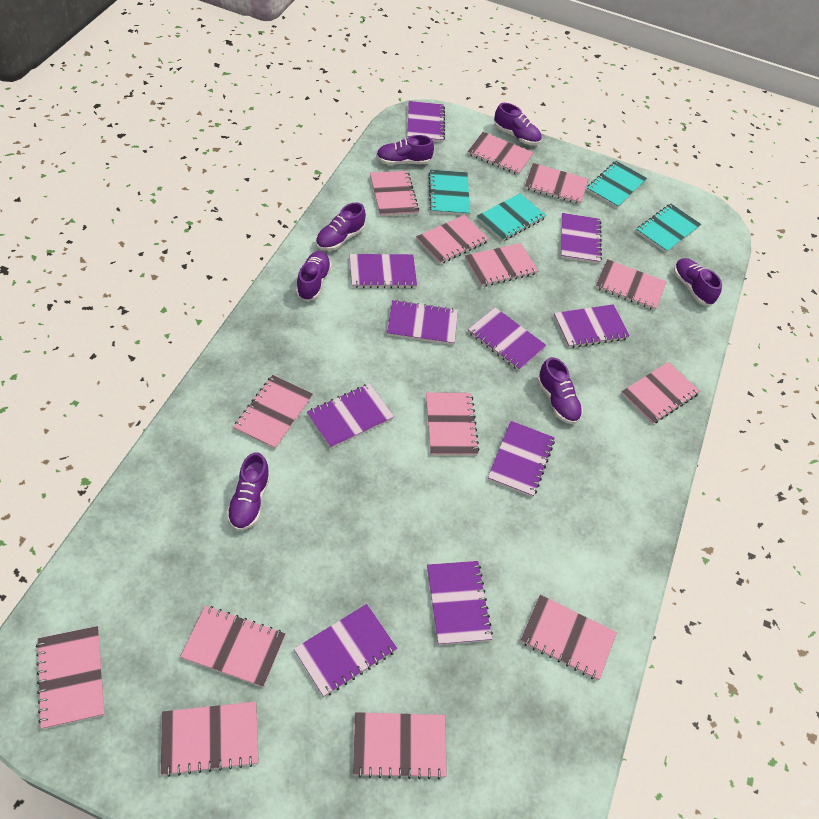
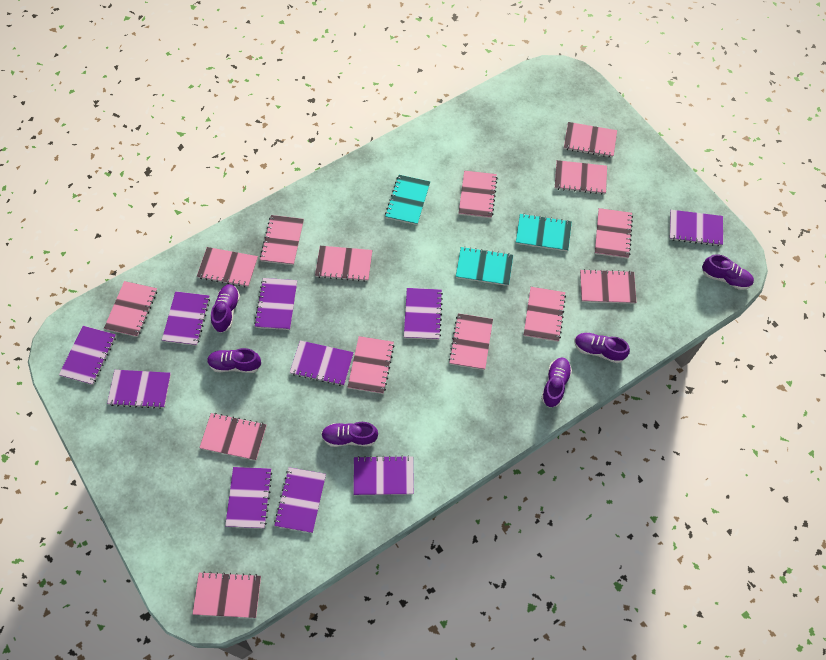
purple shoe: [227,452,270,531] [296,251,332,301] [316,202,366,251] [376,135,434,165] [494,103,542,145] [537,357,583,424] [674,258,722,306] = 7 -> [207,348,261,373] [211,284,240,333] [321,422,378,447] [541,358,572,408] [574,332,630,363] [702,254,754,290] = 6
turquoise notebook: [429,170,470,216] [477,193,546,242] [586,161,647,208] [636,204,701,253] = 4 -> [385,175,430,225] [456,247,513,286] [516,214,572,251] = 3

